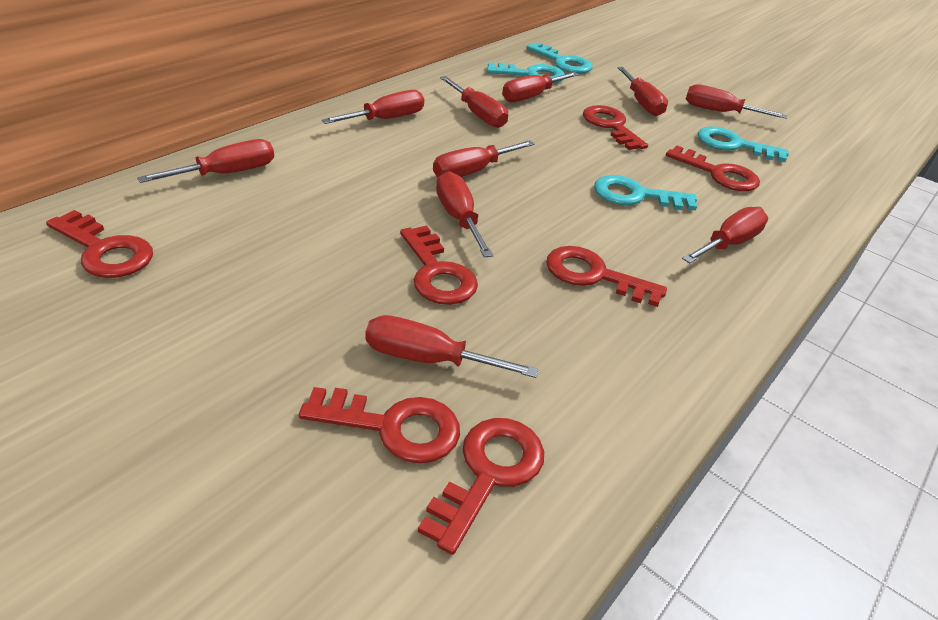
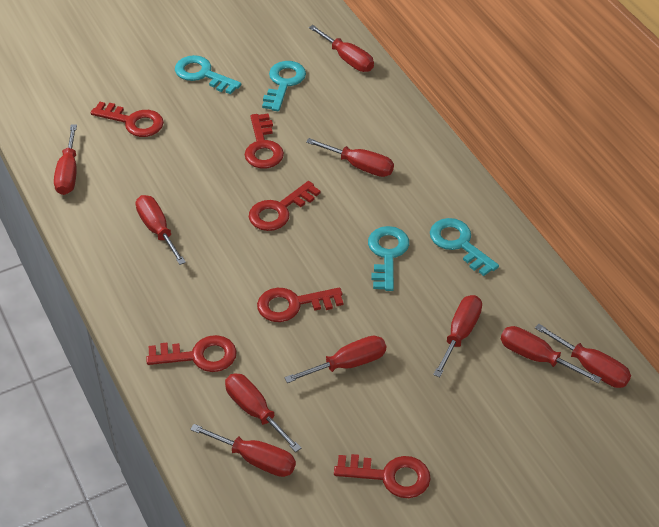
red key: [46,210,153,278] [299,387,460,463] [400,225,478,305] [418,418,544,555] [546,246,667,307] [583,105,648,150] [666,145,760,191] = 7 -> [91,102,164,137] [146,335,237,372] [244,114,284,169] [249,181,321,231] [257,287,343,322] [334,454,431,498] = 6

